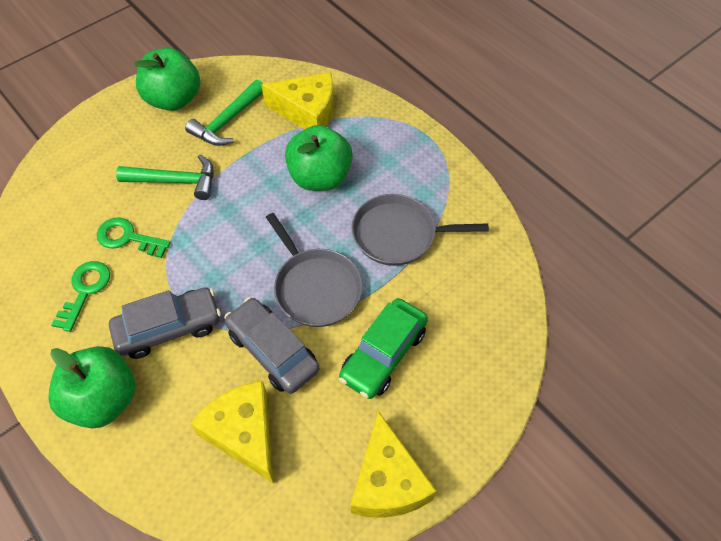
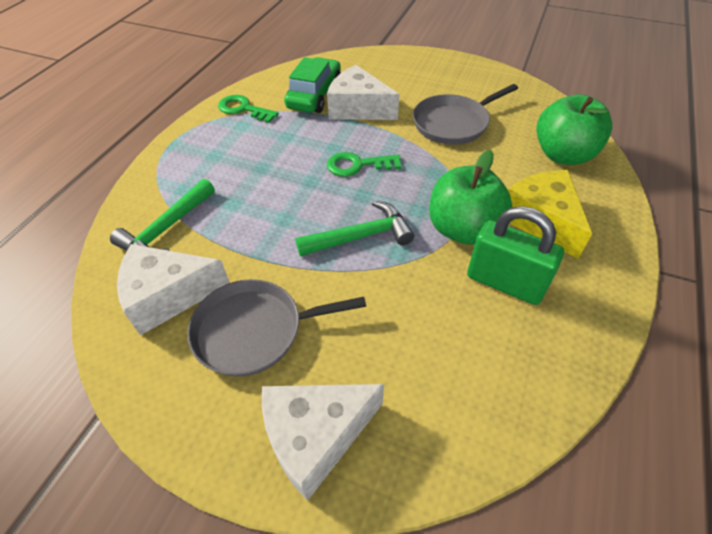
green apple: [48,346,135,429] [134,48,200,111] [285,125,353,191] = 3 -> [429,150,512,245] [537,94,612,165] = 2
green padlock: none = 0 -> [467,206,564,305] = 1
grey car: [109,287,221,359] [224,297,319,394] = 2 -> none = 0
white cheese: none = 0 -> [117,244,230,336] [262,384,384,501] [327,65,399,120] = 3
yellow cheese: [190,381,273,483] [261,73,334,129] [351,411,437,518] = 3 -> [508,170,592,259] = 1

